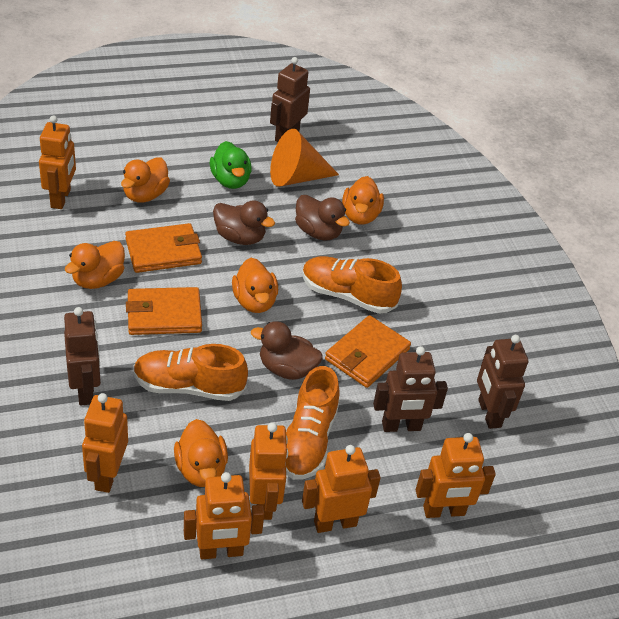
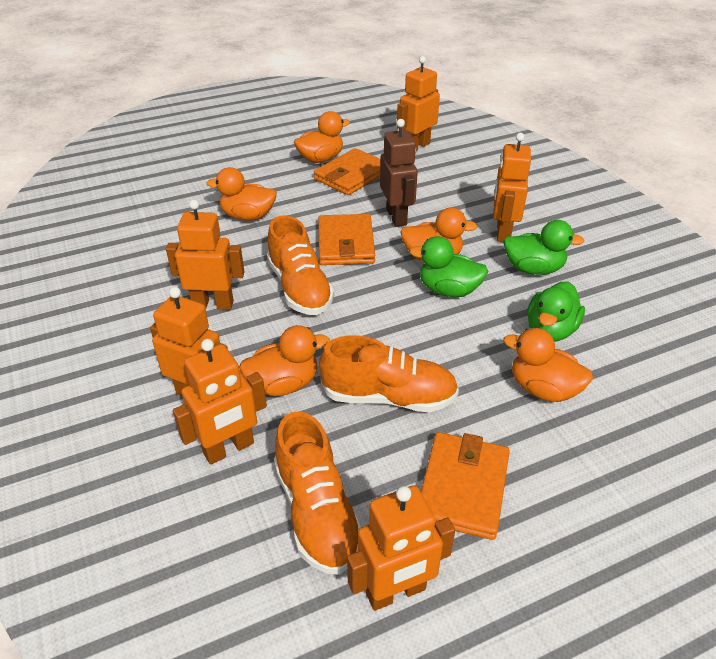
brown duck: [213,200,275,245] [251,321,323,380] [295,195,350,241] = 3 -> none = 0
brown robot: [64,307,101,406] [270,57,310,142] [373,346,448,432] [477,335,528,429] = 4 -> [380,119,418,227] = 1
green duck: [210,141,252,189] = 1 -> [409,236,488,297] [503,220,585,275] [527,281,585,342] = 3
orange cone: [270,129,339,187] = 1 -> none = 0

